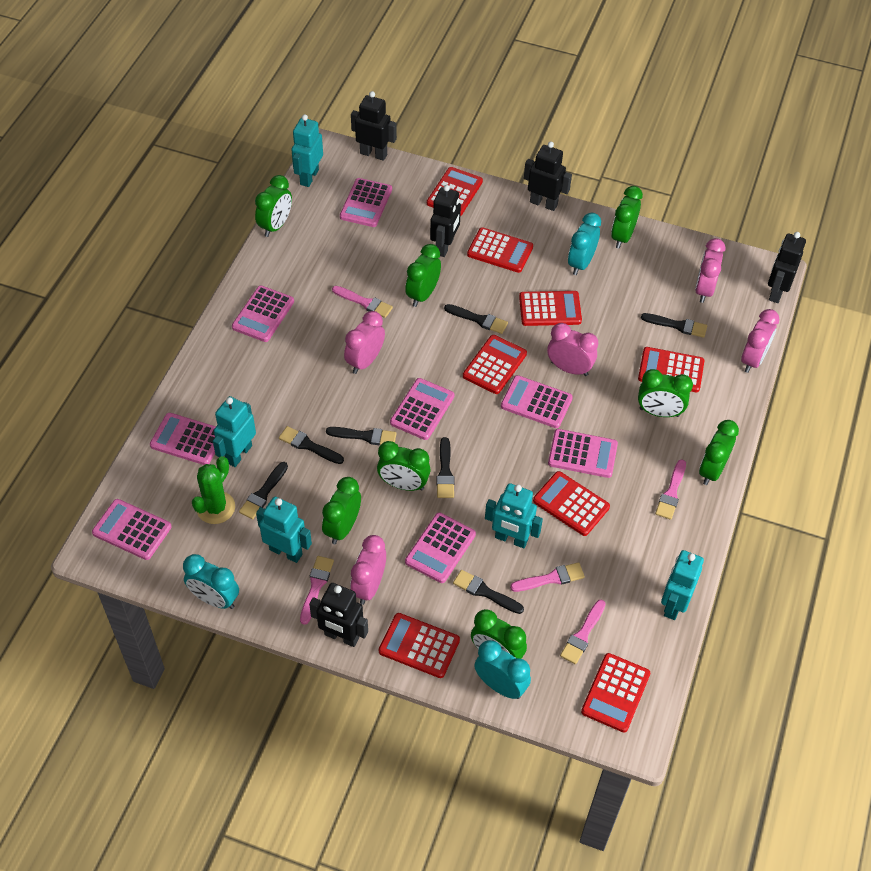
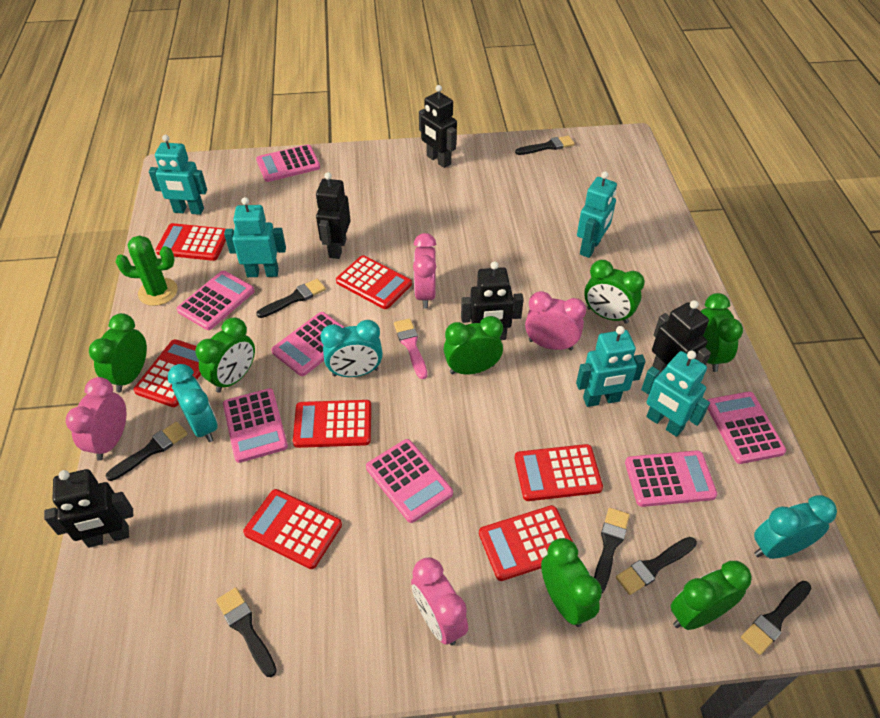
green clock: [255,175,292,237] [322,477,361,544] [377,441,431,491] [405,244,441,307] [471,609,527,659] [611,186,643,249] [638,369,693,417] [699,420,739,485] = 8 -> [89,313,147,392] [196,317,255,393] [444,316,503,374] [541,538,602,627] [584,260,645,324] [671,561,752,630] [700,293,743,372] = 7
pink brush: [300,556,334,625] [332,286,393,318] [510,562,585,592] [560,600,606,664] [655,459,686,520] = 5 -> [394,318,427,379] = 1
pink calculator: [92,499,172,560] [150,413,216,465] [232,286,294,342] [340,178,392,227] [390,378,454,440] [405,513,476,583] [501,375,573,428] [548,429,618,478] = 8 -> [177,271,255,330] [223,388,288,463] [256,144,320,182] [271,312,344,376] [366,439,453,523] [625,450,717,507] [707,392,786,464] = 7
pink clock: [344,311,385,374] [350,535,386,605] [547,323,598,376] [695,238,725,303] [741,309,779,373] = 5 -> [66,377,126,461] [411,557,468,645] [413,233,436,308] [525,291,586,350] = 4
red calculator: [379,613,460,678] [427,167,483,216] [463,335,527,394] [467,227,533,273] [519,291,582,326] [533,471,610,536] [581,653,650,732] [638,347,704,392] = 8 -> [133,339,201,407] [156,223,226,261] [243,489,342,569] [293,400,371,448] [336,255,412,309] [479,505,573,581] [515,444,603,501] = 7

